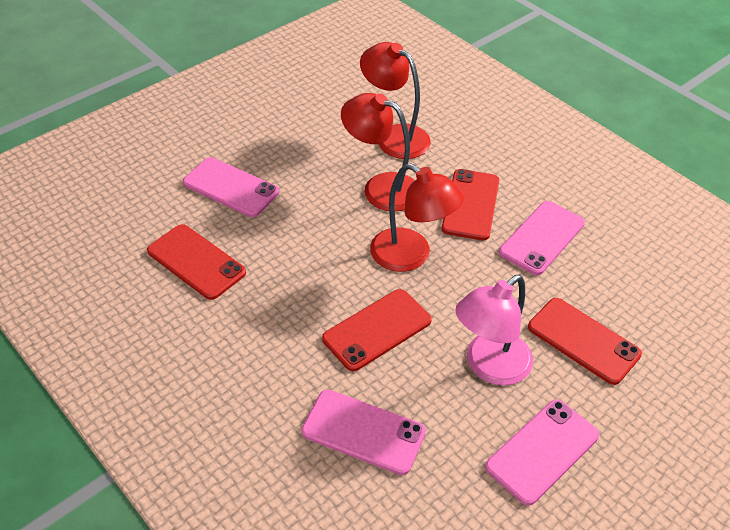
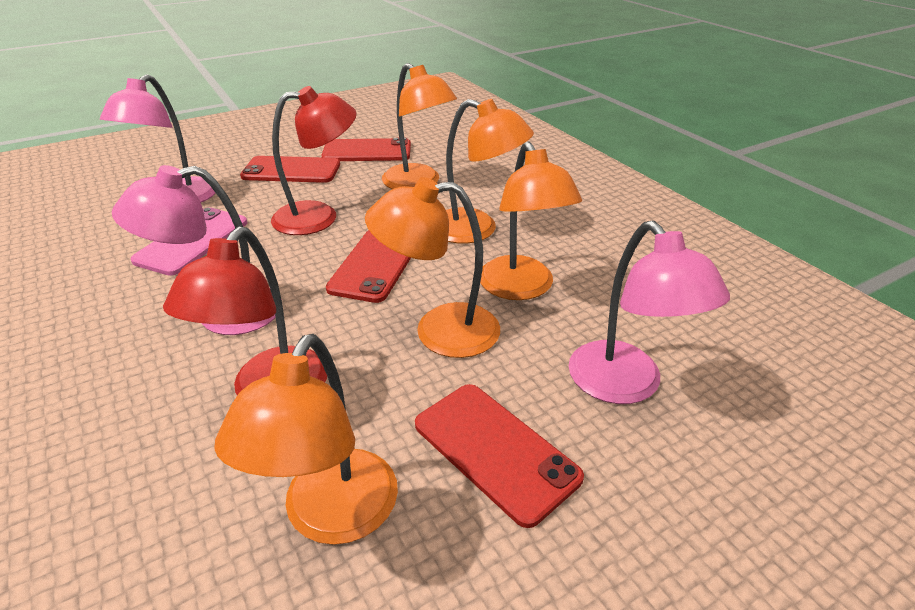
orange lamp: none = 0 -> [214,334,398,545] [365,177,500,358] [382,63,457,189] [446,99,534,244] [480,141,582,300] = 5
pink lamp: [455,275,533,385] = 1 -> [100,74,215,202] [112,165,282,335] [569,221,730,404] = 3
pink phone: [183,157,279,217] [302,389,426,475] [485,399,599,505] [499,201,585,275] = 4 -> [131,207,247,276] = 1
red lamp: [341,93,415,212] [360,42,431,159] [370,163,464,272] = 3 -> [163,227,327,395] [271,86,357,235] = 2

